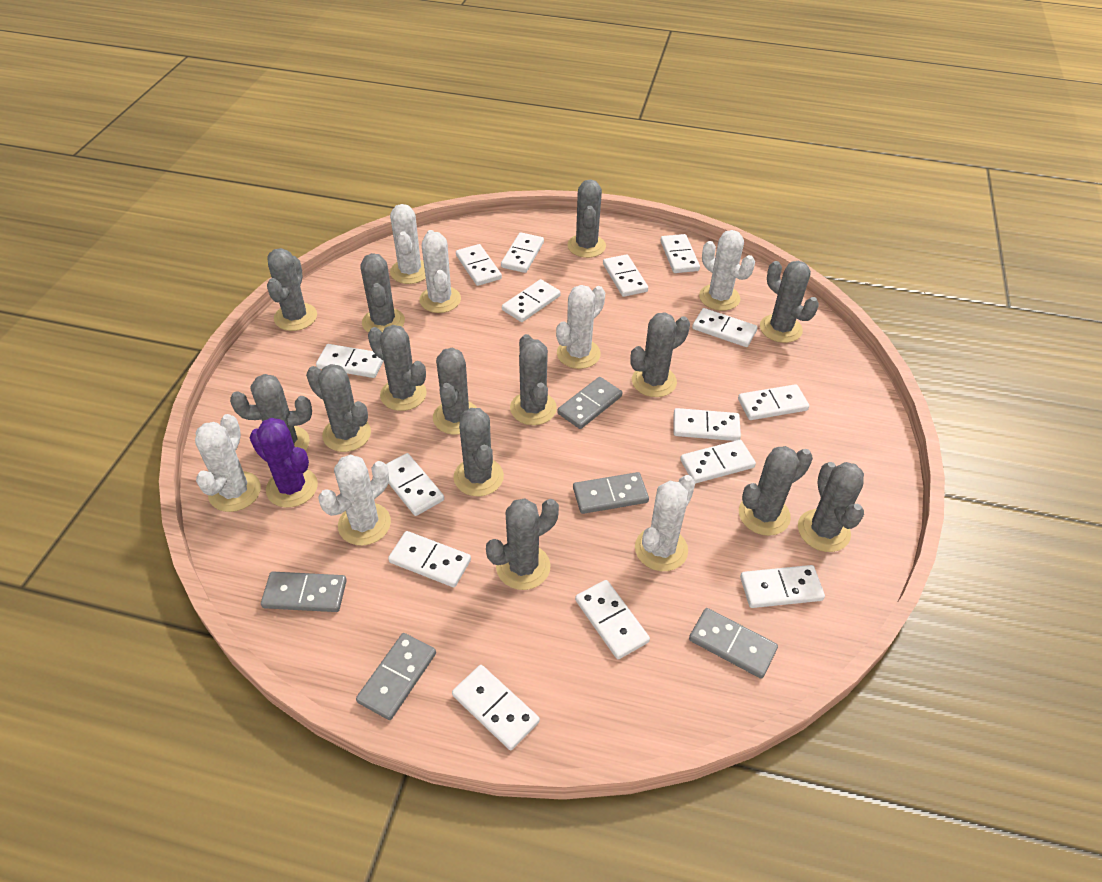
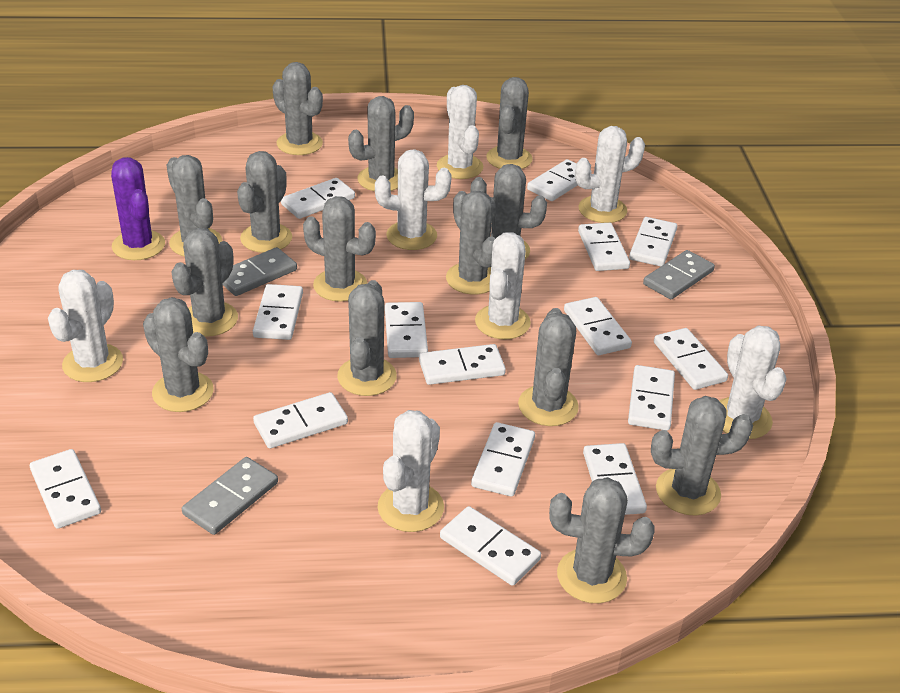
grey domino: [261,572,347,612] [356,633,436,720] [557,377,622,429] [573,472,649,514] [689,608,778,679] = 5 -> [182,457,278,535] [222,247,297,296] [643,250,715,299] = 3

